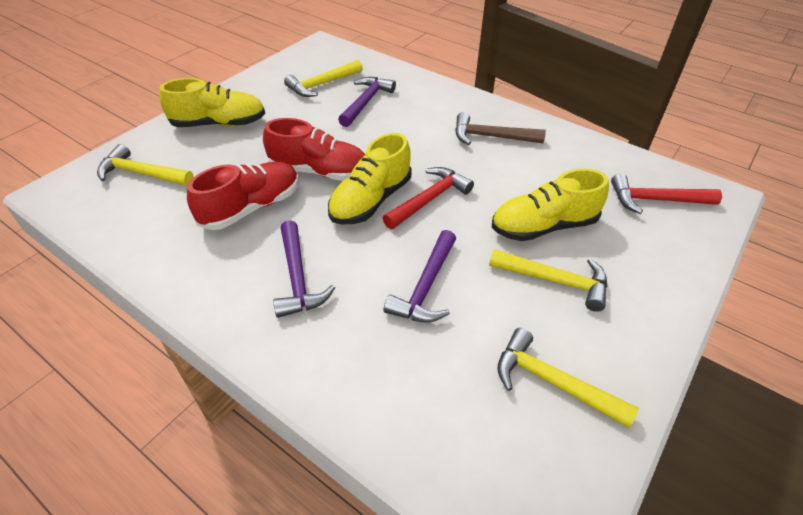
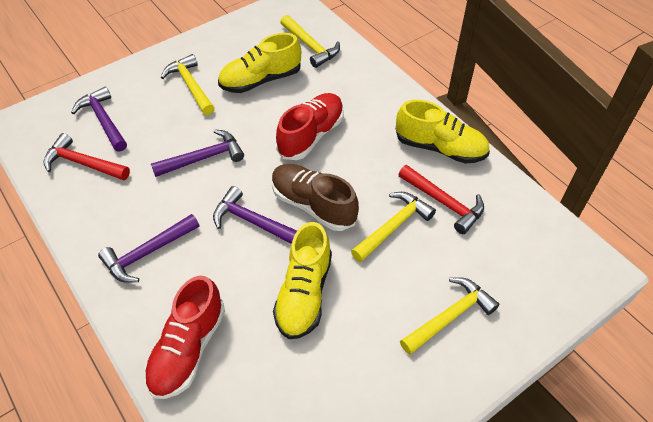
brown hammer: [455,112,546,145] = 1 -> none = 0
brown shoe: none = 0 -> [272,164,359,231] = 1
purple hammer: [273,220,335,318] [338,77,396,127] [384,230,456,323] = 3 -> [71,86,127,152] [98,214,199,283] [151,130,244,177] [213,186,297,244] = 4

